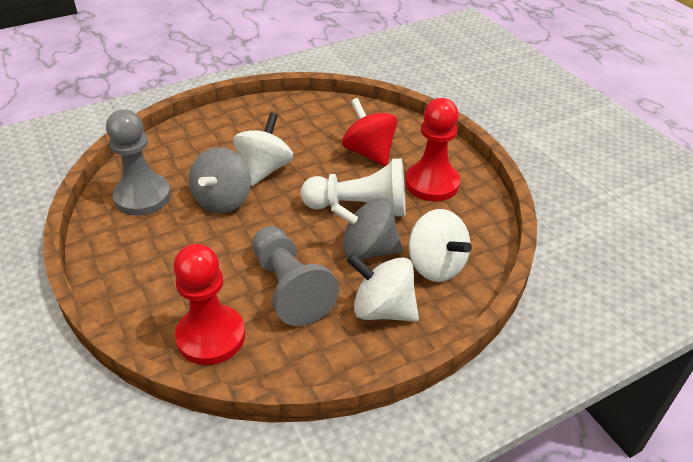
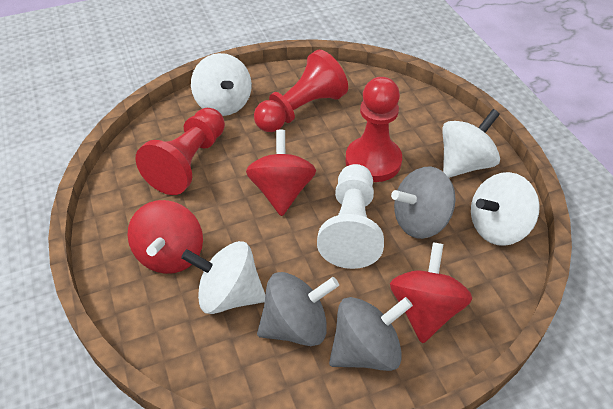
grey pawn: [106,110,171,216] [252,226,339,326] = 2 -> none = 0
grey spinning top: [189,147,251,214] [331,198,403,260] = 2 -> [257,272,339,346] [329,297,413,371] [391,167,456,239] = 3
red pawn: [173,244,245,365] [405,98,460,201] = 2 -> [135,108,225,195] [254,50,348,132] [345,77,402,182] = 3
red spinning top: [342,98,397,166] = 1 -> [127,200,203,274] [246,130,316,216] [390,242,472,343] = 3
white spinning top: [233,112,293,186] [347,253,419,322] [409,209,472,282] = 3 -> [181,241,265,314] [191,53,252,116] [442,109,500,178] [471,172,540,246] = 4

